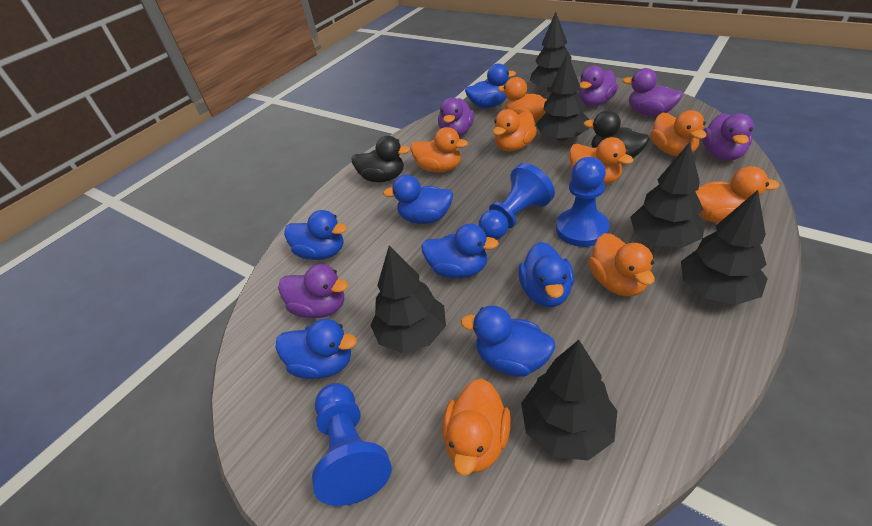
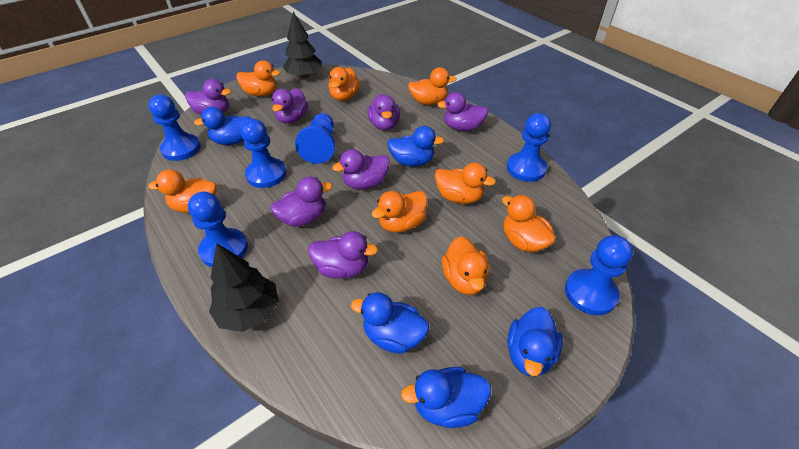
black duck: [351,136,410,182] [584,110,650,158] = 2 -> none = 0
black tree: [370,246,446,353] [521,340,617,461] [530,12,572,92] [536,53,589,141] [630,142,705,248] [681,190,768,305] = 6 -> [209,243,279,332] [283,12,322,78] = 2
blue duck: [275,319,357,379] [284,210,347,260] [383,175,453,224] [421,224,499,278] [461,305,556,377] [465,63,516,108] [518,242,574,307] = 7 -> [194,107,251,145] [351,292,429,354] [387,126,444,166] [401,367,491,428] [507,307,563,377] = 5
blue pawn: [312,383,392,506] [478,163,555,239] [556,157,610,247] = 3 -> [148,94,201,161] [188,192,248,267] [241,119,286,188] [295,113,335,164] [507,113,551,182] [565,235,633,315] = 6
purple duck: [278,264,348,318] [438,98,474,136] [578,65,618,106] [623,68,683,116] [702,113,754,161] = 5 -> [185,79,231,115] [270,177,332,227] [272,88,308,124] [308,231,378,279] [332,149,390,189] [367,94,400,130] [437,92,488,131] = 7

